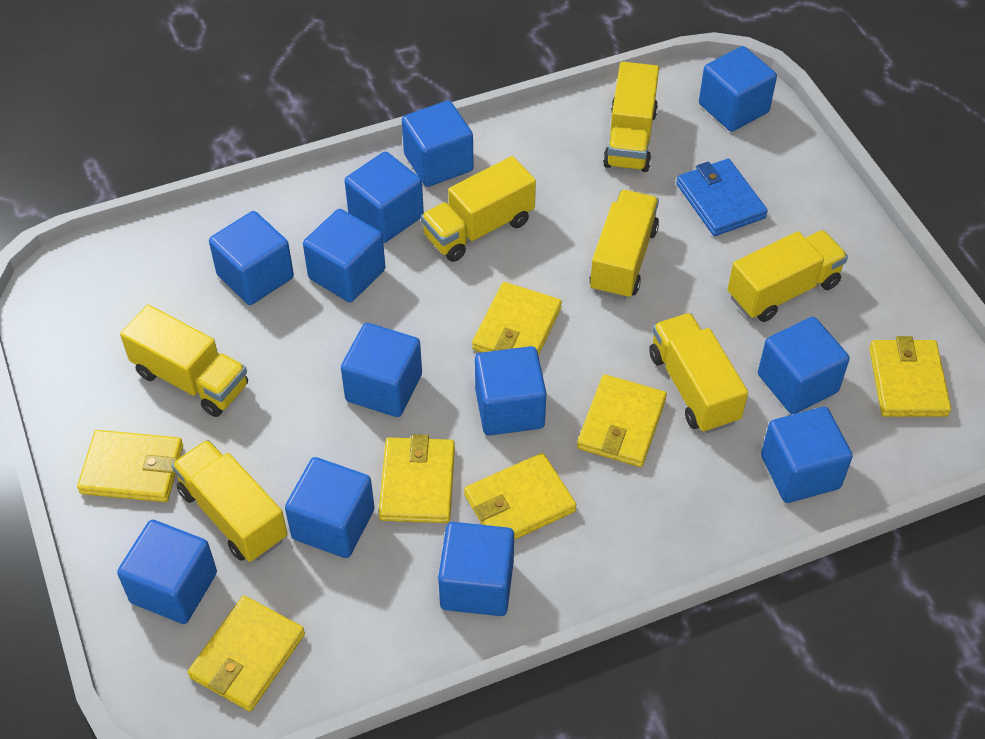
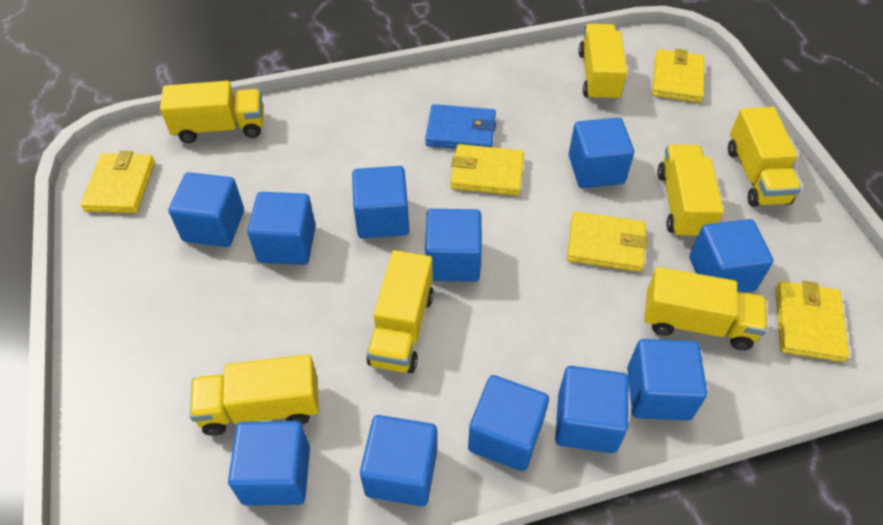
blue cube: [117,520,217,624] [209,211,294,305] [285,457,375,558] [303,209,385,302] [341,323,422,417] [345,152,424,243] [402,101,474,187] [438,522,514,616] [475,346,546,436] [699,46,777,132] [758,317,850,414] [761,407,853,503] = 12 -> [168,172,244,247] [228,421,310,506] [247,192,316,265] [352,166,409,239] [360,415,437,506] [425,209,482,282] [468,375,549,471] [555,366,629,453] [569,118,634,188] [627,339,707,421] [689,219,773,293] = 11
yellow wallet: [77,430,183,502] [188,596,305,711] [379,434,455,523] [464,453,577,540] [472,282,562,356] [577,374,667,467] [869,336,951,417] = 7 -> [80,151,155,213] [451,144,524,196] [567,211,648,272] [652,49,705,103] [776,281,849,362] = 5

